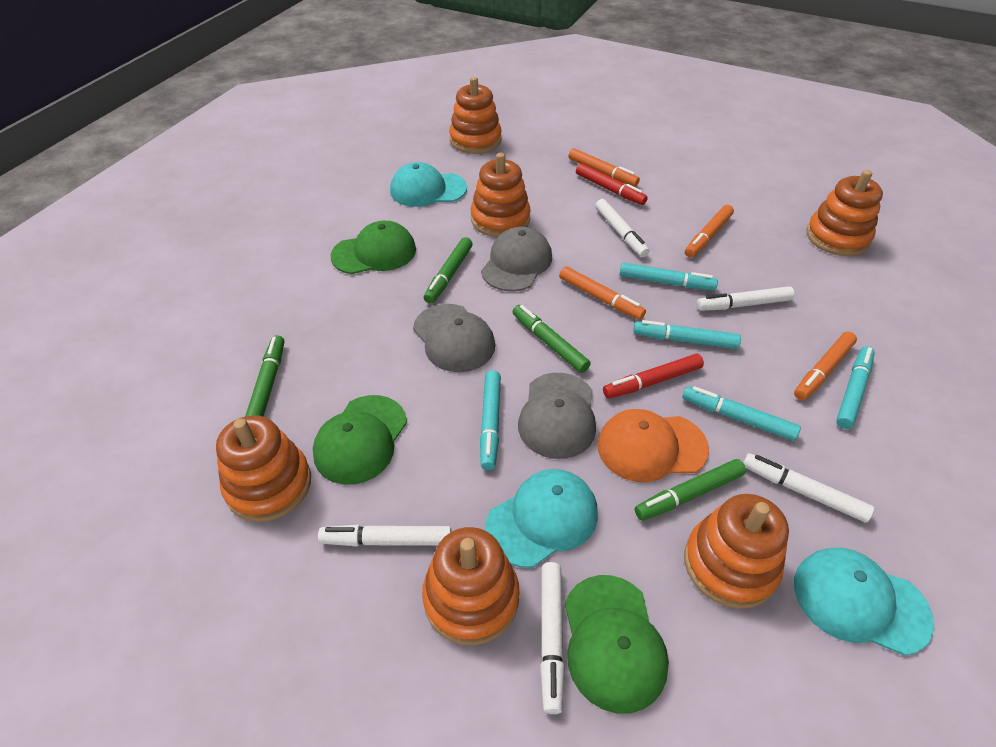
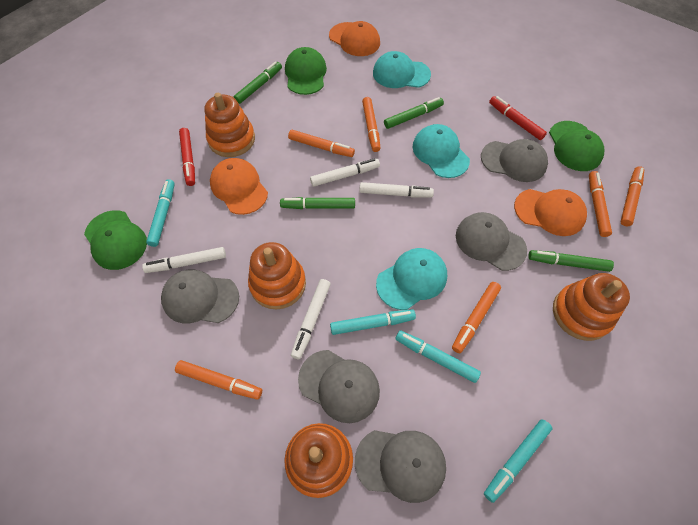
grey cap: [413,304,495,372] [481,227,552,291] [518,373,596,459] = 3 -> [161,270,239,323] [298,350,380,423] [355,430,446,503] [456,212,527,271] [481,139,548,182] = 5
orange cap: [598,409,709,482] = 1 -> [210,158,268,215] [329,21,380,56] [514,189,587,236] = 3
orange marker: [559,266,646,320] [568,148,640,187] [685,205,734,258] [794,332,857,400] = 4 -> [175,360,262,400] [288,130,355,157] [362,97,381,152] [452,282,501,353] [589,171,612,237] [621,166,644,226] = 6
orange stacking toy: [216,415,311,522] [422,527,520,645] [449,77,502,154] [470,153,531,237] [684,494,789,609] [806,170,883,256] = 6 -> [205,93,255,157] [248,242,306,309] [284,423,353,498] [553,273,630,341] = 4
turquoise marker: [480,370,501,470] [620,263,718,290] [633,320,741,349] [682,386,801,441] [836,346,875,429] = 5 -> [146,179,175,247] [330,309,416,335] [396,331,481,383] [484,419,552,503] = 4
white marker: [318,525,452,547] [540,562,565,714] [595,199,649,257] [696,286,794,311] [743,453,874,522] = 5 -> [142,247,226,273] [291,279,331,359] [310,159,380,187] [359,182,434,197] = 4

